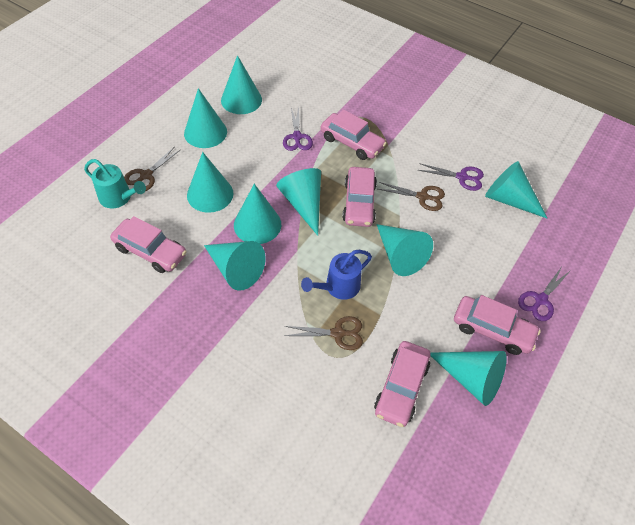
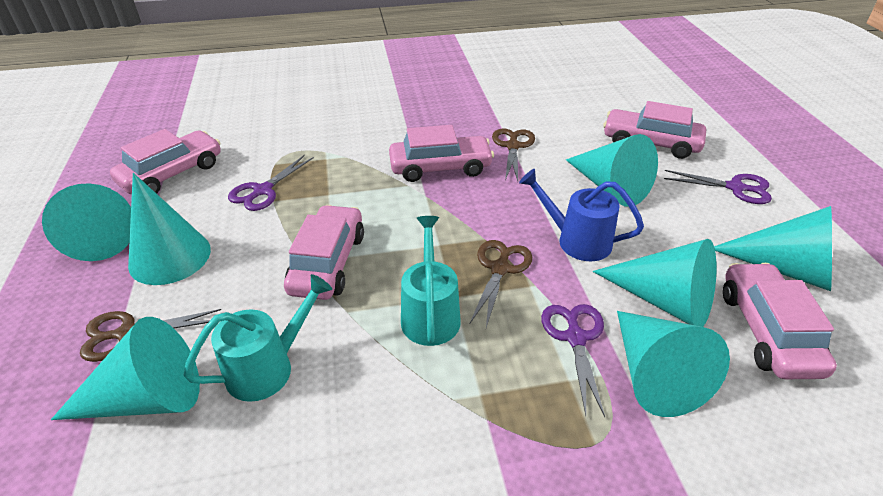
turquoise cone: [184,88,227,148] [187,152,233,213] [204,241,266,291] [221,55,262,114] [234,184,281,244] [276,168,321,236] [376,224,433,276] [431,351,507,406] [485,161,547,218] = 9 -> [42,183,131,261] [51,317,200,420] [128,173,211,285] [566,134,658,207] [593,239,717,327] [617,311,730,417] [714,206,832,291] = 7
turquoise watering can: [84,159,146,208] = 1 -> [184,274,332,402] [401,216,461,346] = 2

